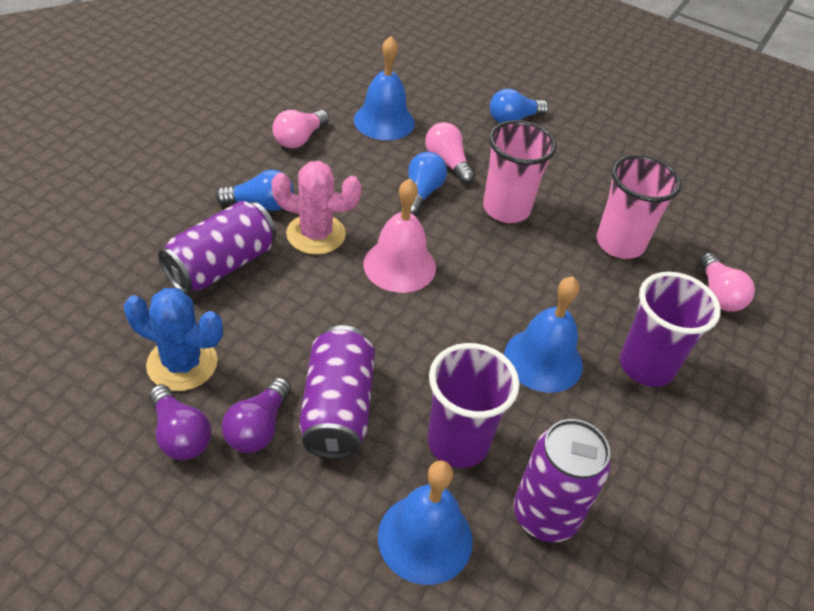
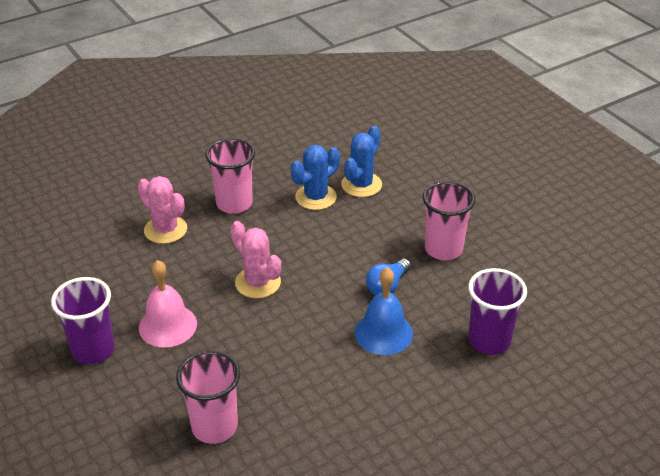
blue bell: [354,36,415,140] [378,460,473,585] [504,277,583,393] = 3 -> [355,267,413,355] = 1
blue cactus: [124,288,223,391] = 1 -> [291,145,340,210] [341,126,382,197] = 2
blue light bulb: [215,170,294,211] [408,152,447,216] [490,89,549,123] = 3 -> [366,258,411,295] = 1
pink cactus: [271,161,362,255] = 1 -> [138,176,187,244] [230,221,281,298] = 2
pink cup: [483,120,557,223] [597,155,682,259] = 2 -> [176,350,240,444] [205,138,255,214] [423,181,475,260] = 3
pink light bulb: [272,110,329,148] [425,122,475,184] [699,253,755,312] = 3 -> none = 0
purple can: [158,201,276,294] [299,325,375,459] [514,419,611,542] = 3 -> none = 0
purple light bulb: [149,384,212,460] [222,377,291,453] = 2 -> none = 0

